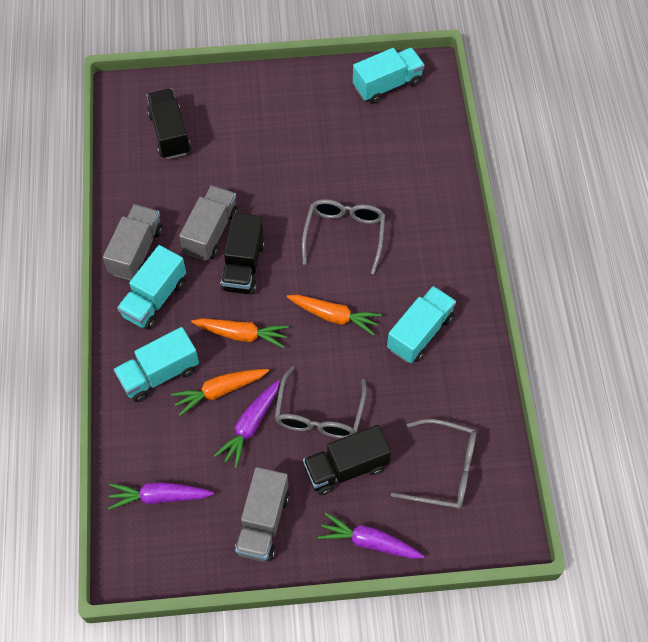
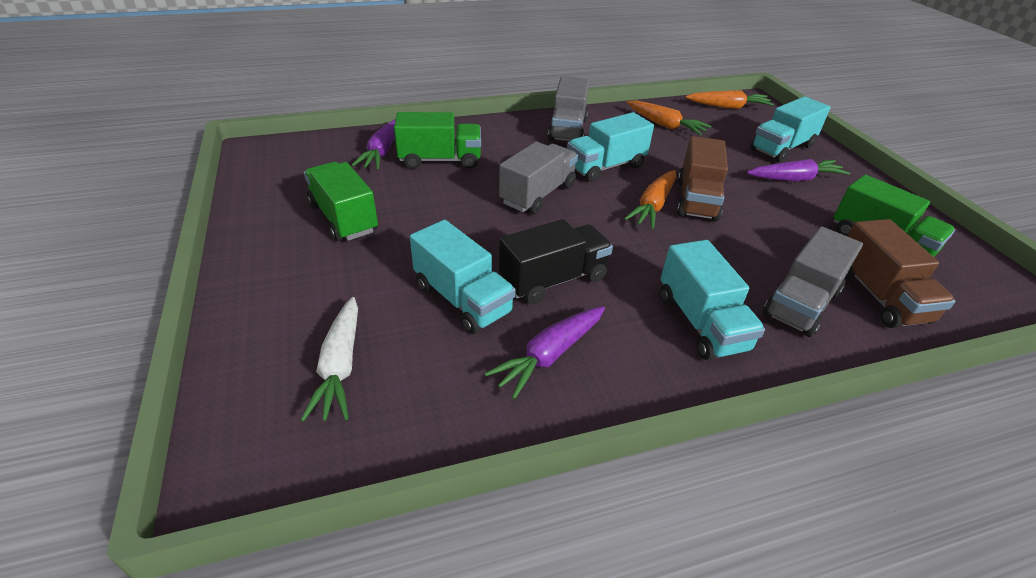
black truck: [147,89,191,159] [220,213,265,294] [303,425,391,495] = 3 -> [499,219,613,304] = 1
brown truck: none = 0 -> [677,136,728,222] [844,219,956,328] = 2
green truck: none = 0 -> [304,162,378,241] [394,112,481,169] [833,175,955,257] = 3
grey glasses: [275,366,367,439] [302,199,385,274] [391,419,476,509] = 3 -> none = 0
white carrot: none = 0 -> [301,297,358,422] = 1

